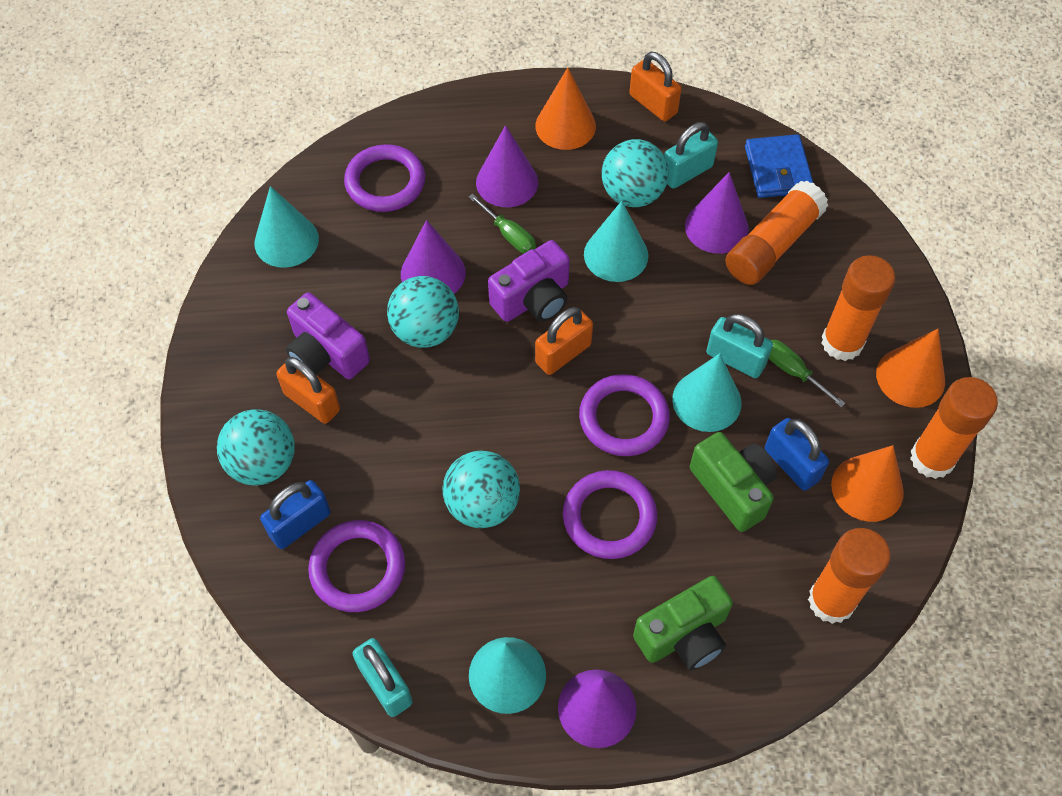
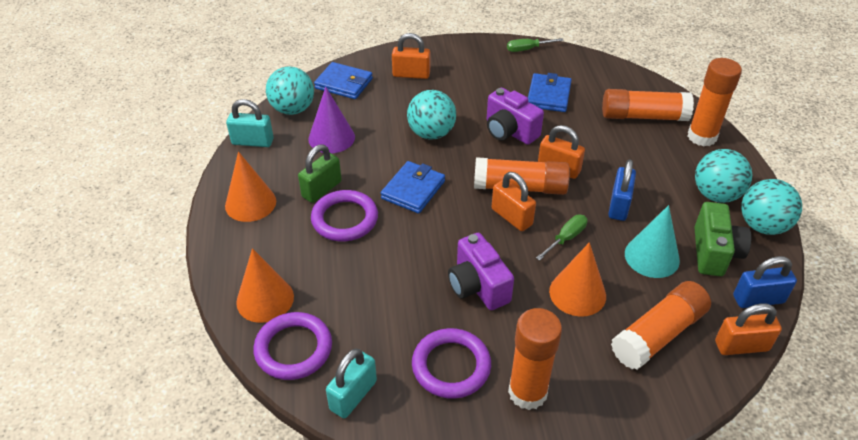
blue wallet: [745,134,813,198] = 1 -> [314,62,373,99] [381,161,445,214] [528,73,572,112] = 3
green camera: [633,576,733,671] [690,432,777,532] = 2 -> [694,202,751,276] = 1
green padlock: none = 0 -> [298,144,342,203] = 1
orange glue stick: [725,181,828,285] [808,528,891,624] [821,255,895,361] [910,377,998,479] = 4 -> [474,157,570,195] [508,308,562,410] [602,89,694,121] [611,281,711,370] [688,58,742,146] = 5
orange padlock: [276,357,340,424] [535,307,593,375] [629,52,682,121] = 3 -> [392,33,430,79] [491,172,536,231] [538,125,585,179] [715,303,782,355] = 4
purple cone: [401,220,466,294] [476,125,538,207] [558,669,637,748] [685,172,749,254] = 4 -> [308,87,355,153] = 1
purple ring: [308,520,405,612] [344,144,425,212] [563,470,657,559] [579,374,670,456] = 4 -> [253,312,332,380] [311,190,378,241] [412,328,491,399] = 3
turquoise cone: [255,186,319,268] [469,637,546,714] [584,201,648,282] [672,353,742,432] = 4 -> [625,205,680,278] = 1
turquoise padlock: [352,638,413,717] [664,122,718,189] [706,314,773,378] = 3 -> [226,99,274,147] [326,348,377,418] = 2

